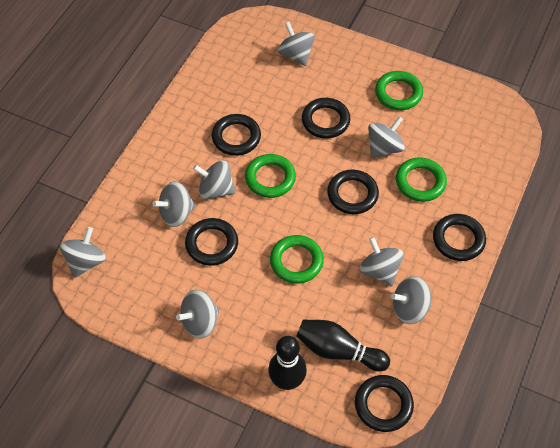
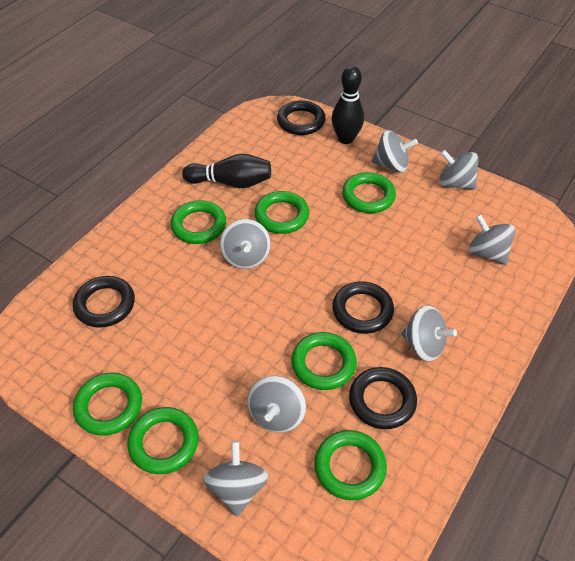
black ring: [185,218,238,266] [212,114,261,156] [302,98,350,139] [327,170,379,214] [355,375,414,432] [433,214,486,261] = 6 -> [73,276,135,328] [277,100,325,135] [332,281,394,334] [349,367,417,429] = 4
green ring: [245,154,296,198] [270,235,324,284] [375,71,423,110] [396,157,447,202] = 4 -> [73,373,142,436] [127,407,199,474] [171,200,226,244] [254,191,309,234] [291,332,357,390] [314,430,387,500] [342,172,396,213] = 7
grey spinning top: [60,227,106,278] [152,182,195,227] [176,290,219,339] [193,160,235,200] [278,22,315,66] [360,237,404,286] [368,116,405,158] [391,276,432,324] = 8 -> [204,441,269,517] [220,219,271,269] [247,376,306,433] [372,130,418,172] [401,305,457,361] [439,149,479,190] [469,214,516,265] = 7

